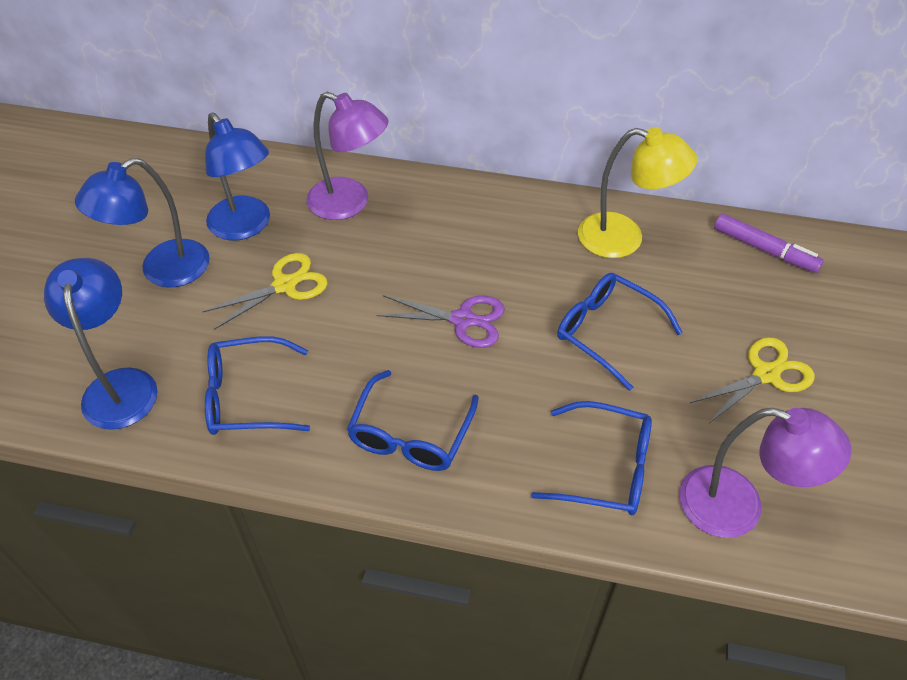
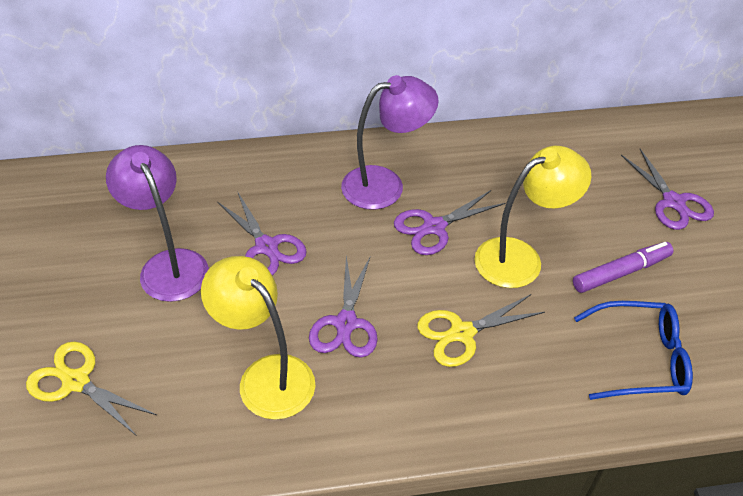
blue glasses: [205,336,310,435] [347,370,479,471] [531,401,652,515] [557,273,683,391] = 4 -> [574,301,693,400] = 1
blue lamp: [44,258,158,430] [75,158,210,287] [205,113,270,240] = 3 -> none = 0
purple scissors: [376,295,505,348] = 1 -> [217,191,307,276] [309,256,378,358] [394,190,505,255] [621,149,714,230] = 4
yellow lamp: [578,127,697,258] = 1 -> [201,256,315,420] [474,146,591,288] = 2

